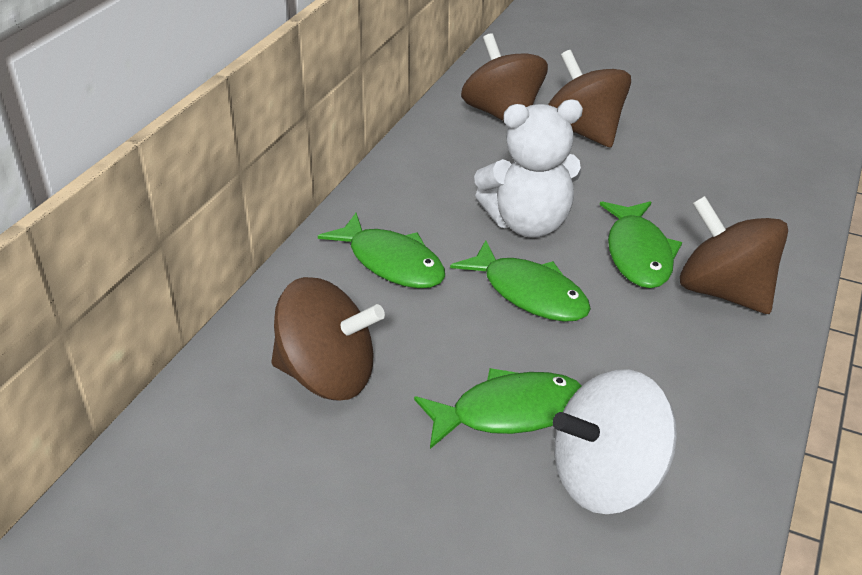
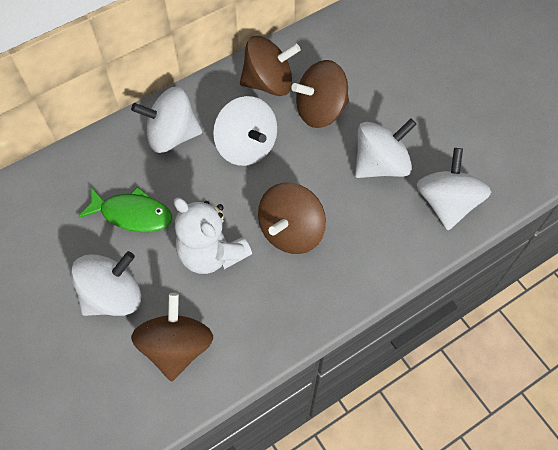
green fish: [318,213,445,288] [414,368,582,449] [450,240,591,322] [600,201,682,288] = 4 -> [78,187,172,232] = 1
white spinning top: [553,370,677,514] = 1 -> [71,251,141,316] [131,87,202,153] [213,96,277,166] [355,118,417,178] [417,148,491,230] = 5

